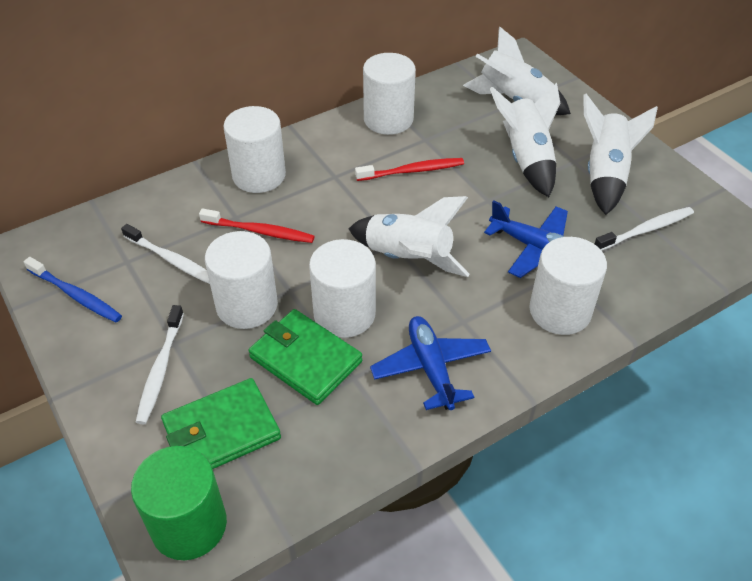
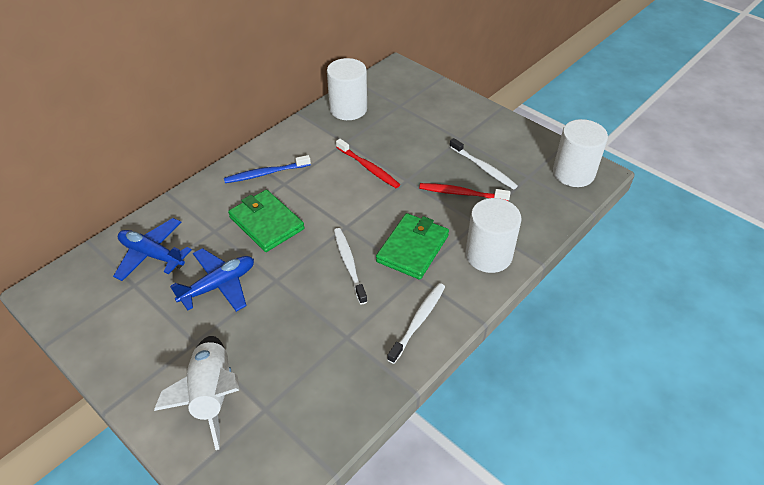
green cylinder: [131,446,227,560] = 1 -> none = 0
white cylinder: [205,231,278,329] [223,106,286,193] [309,239,376,338] [363,53,416,135] [529,237,607,335] = 5 -> [327,58,367,120] [465,198,522,273] [553,119,608,187] = 3
white rocket: [349,196,470,277] [463,26,571,115] [489,82,560,197] [583,94,658,215] = 4 -> [154,336,239,450] = 1

